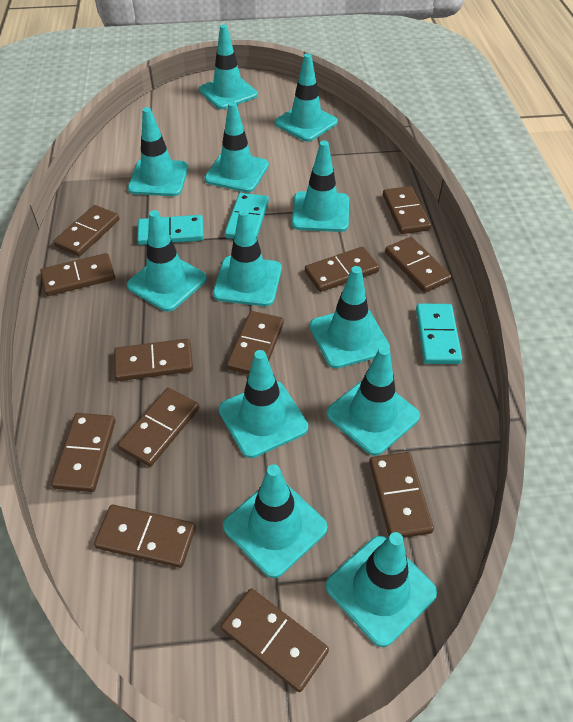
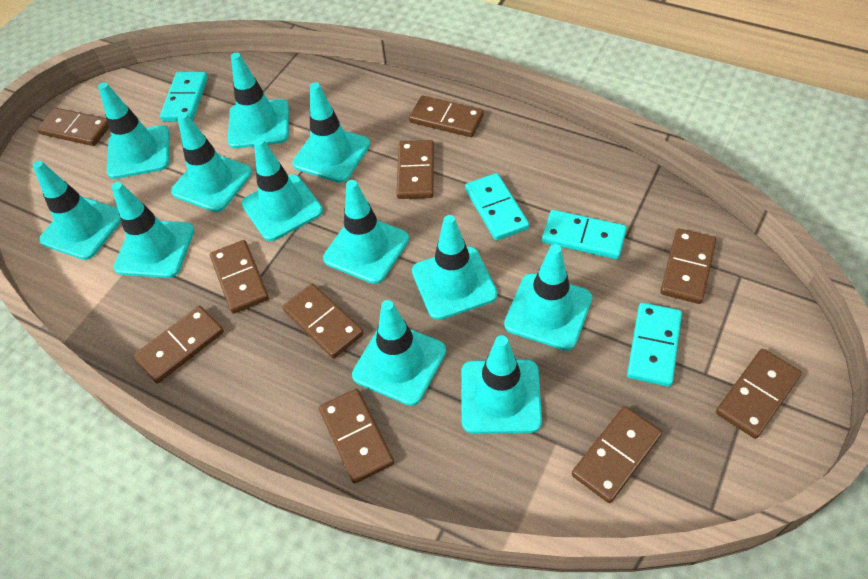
brown domino: [40,253,115,296] [51,413,116,492] [53,205,120,256] [94,505,196,568] [114,339,193,381] [118,388,199,467] [221,588,329,692] [227,311,284,374] [305,247,379,292] [369,452,434,538] [383,186,431,234] [385,237,452,293] = 12 -> [37,108,109,146] [133,306,224,383] [210,240,269,314] [282,284,364,359] [319,389,394,483] [396,140,434,199] [409,96,484,137] [572,406,662,503] [660,229,716,304] [716,349,802,439] = 10
turquoise domino: [137,215,204,245] [225,193,269,239] [416,304,462,364] = 3 -> [160,72,208,122] [465,173,529,241] [542,210,627,259] [627,303,682,387] = 4

